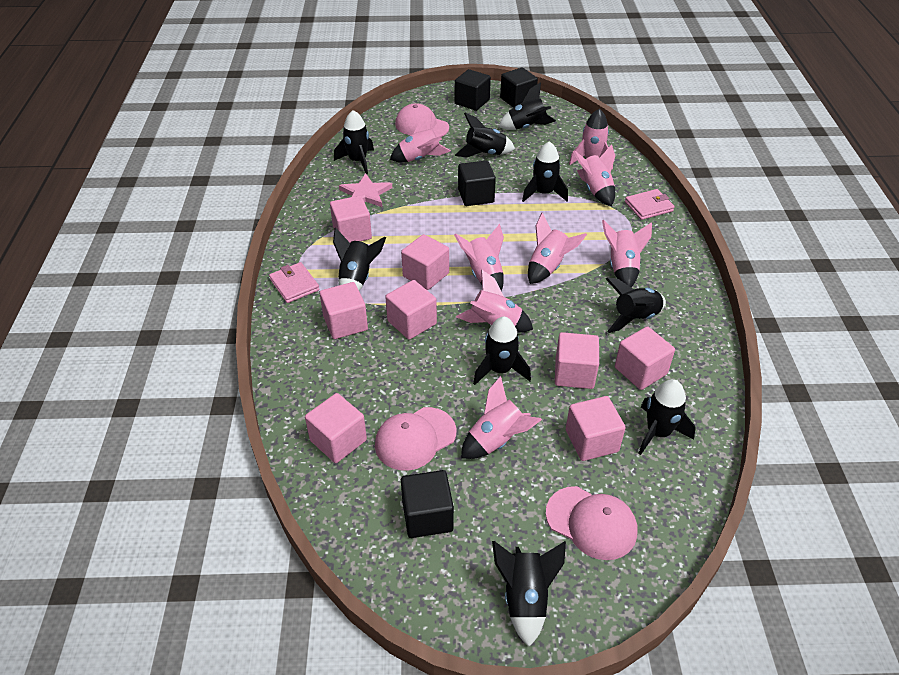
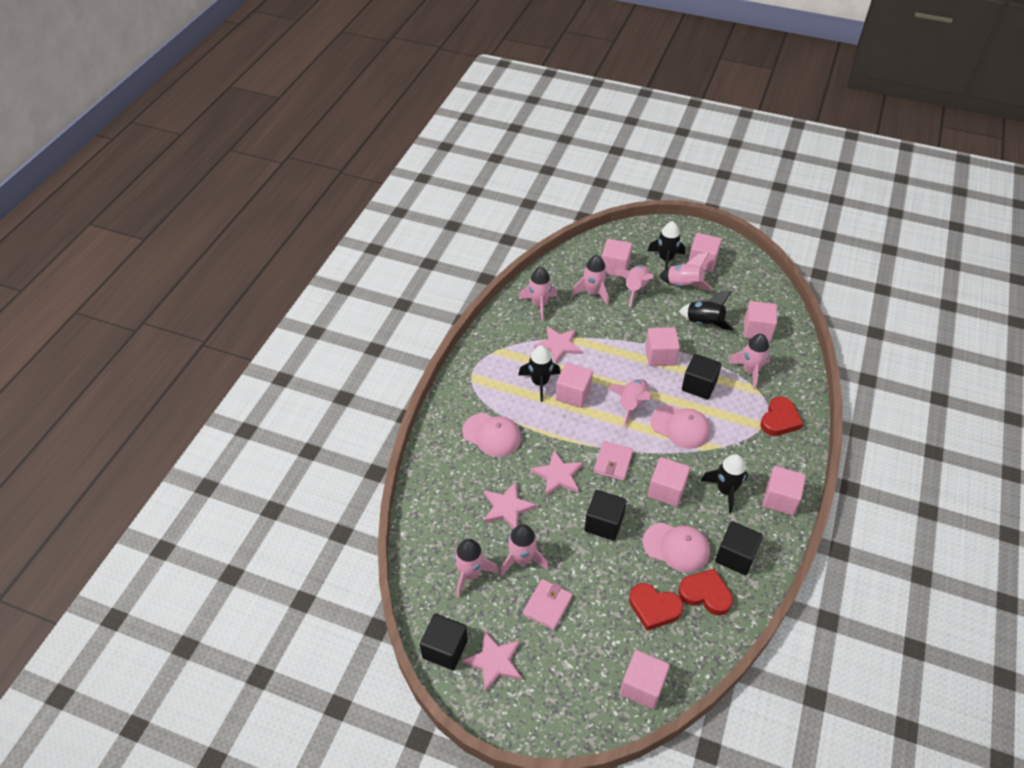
black rocket: [333,228,386,291] [334,110,374,174] [455,113,515,158] [473,316,531,385] [492,541,566,647] [498,82,556,130] [522,141,568,202] [606,278,666,333] [638,379,696,455] = 9 -> [518,345,560,402] [648,221,685,269] [679,291,734,330] [701,454,748,514] = 4
pink star: [339,173,392,207] = 1 -> [462,631,522,692] [484,482,537,529] [530,450,584,497] [534,326,582,364] = 4
red heart: none = 0 -> [629,583,683,631] [678,568,733,615] [760,397,803,436] = 3

